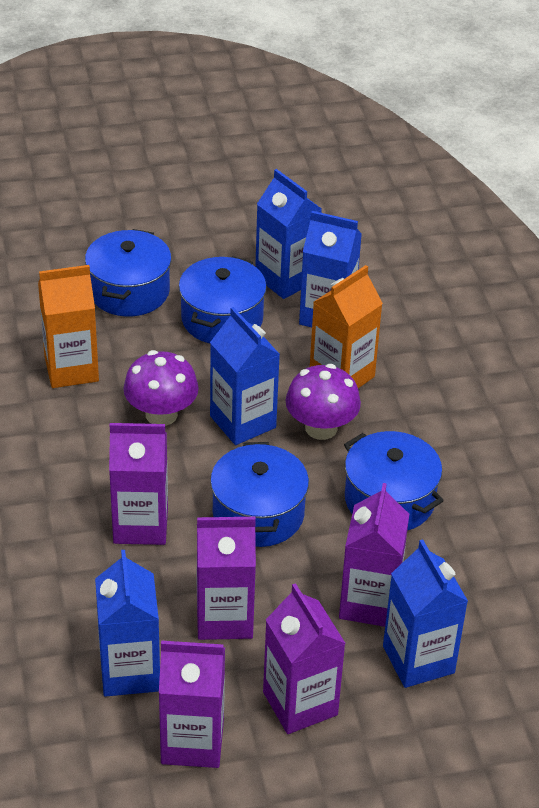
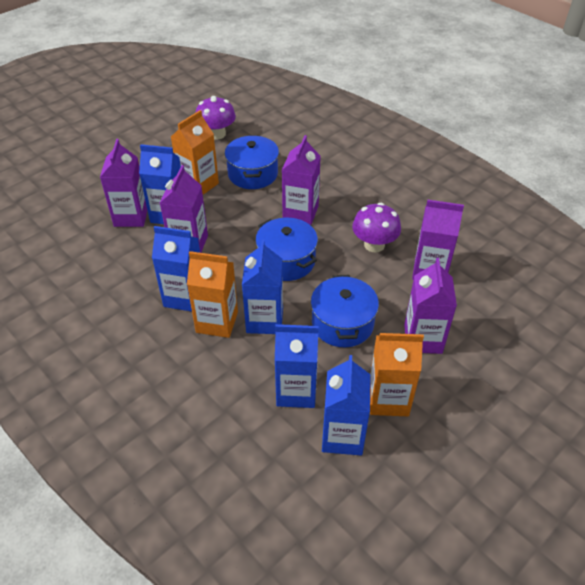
blue pot: [85,229,172,316] [179,256,267,344] [210,442,309,547] [344,431,444,531] = 4 -> [225,136,279,189] [256,218,318,281] [311,275,379,347] = 3
orange carton: [38,265,99,388] [310,265,383,388] = 2 -> [171,110,219,195] [187,251,238,338] [370,333,424,416] = 3

